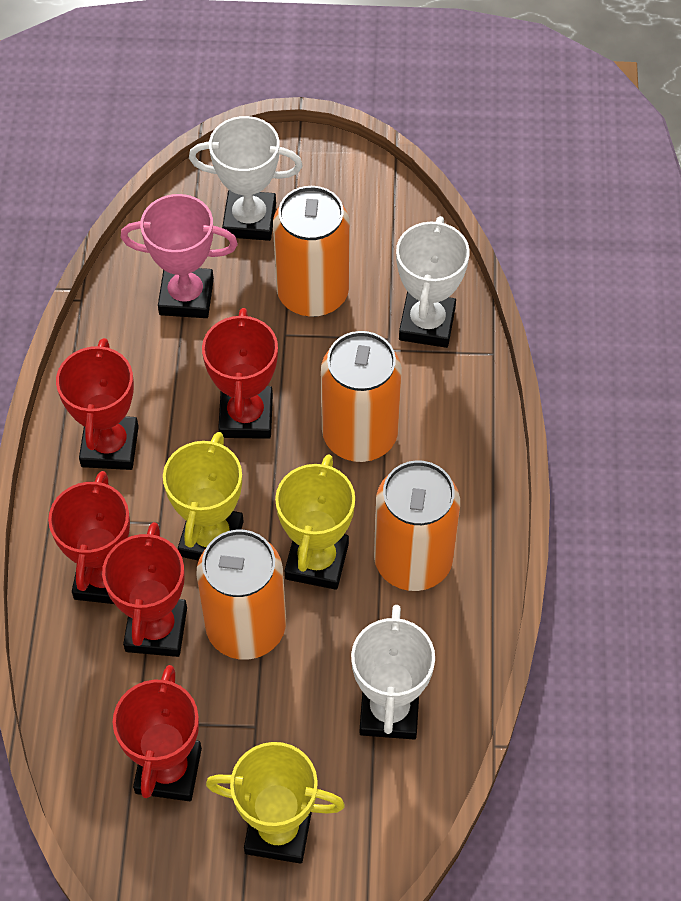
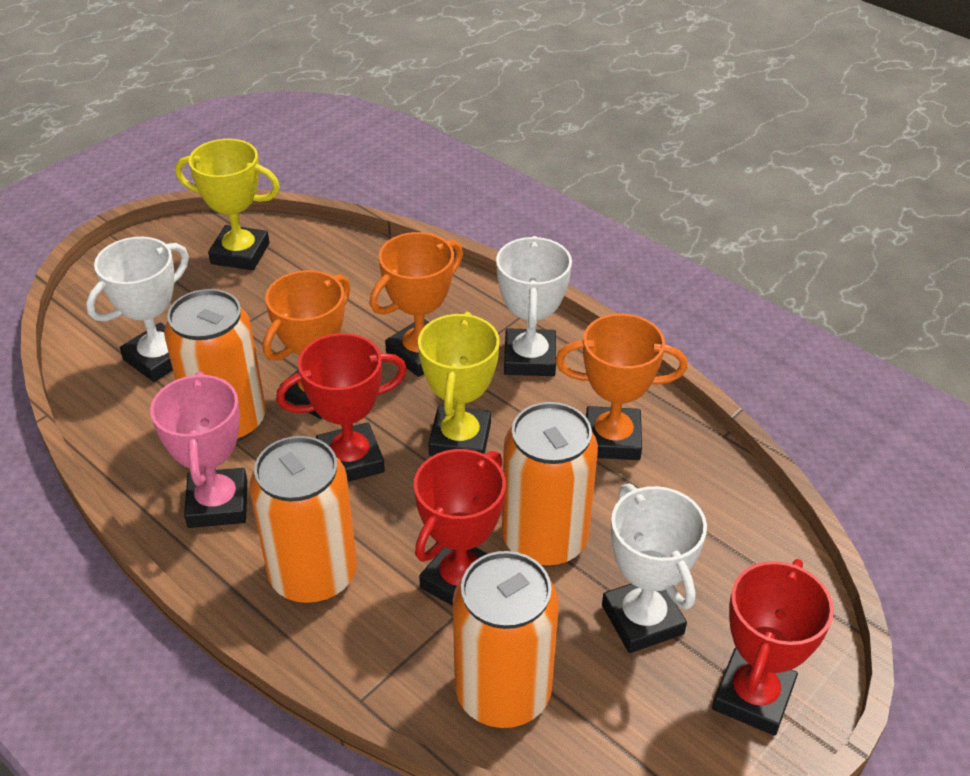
orange trophy: none = 0 -> [263,270,350,419] [370,232,463,377] [555,314,688,460] = 3
red trophy: [48,471,130,604] [56,338,139,470] [102,522,187,657] [113,665,202,801] [202,308,278,439] = 5 -> [276,333,407,482] [414,449,506,606] [712,559,834,736] = 3
yellow trophy: [163,432,244,561] [206,742,345,863] [275,454,355,590] = 3 -> [175,139,280,270] [418,312,500,456] = 2

